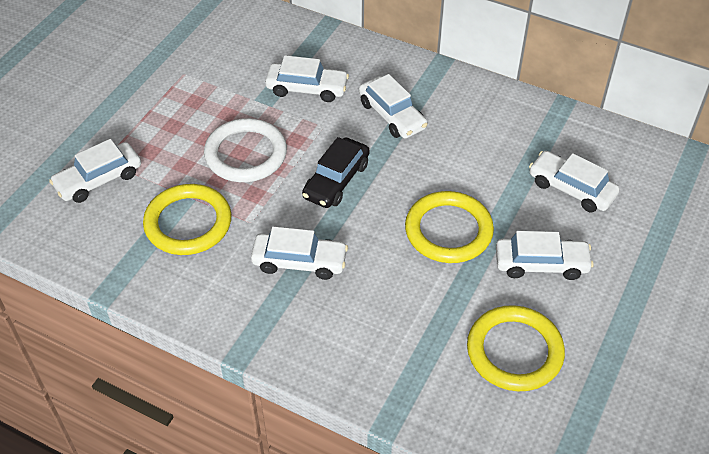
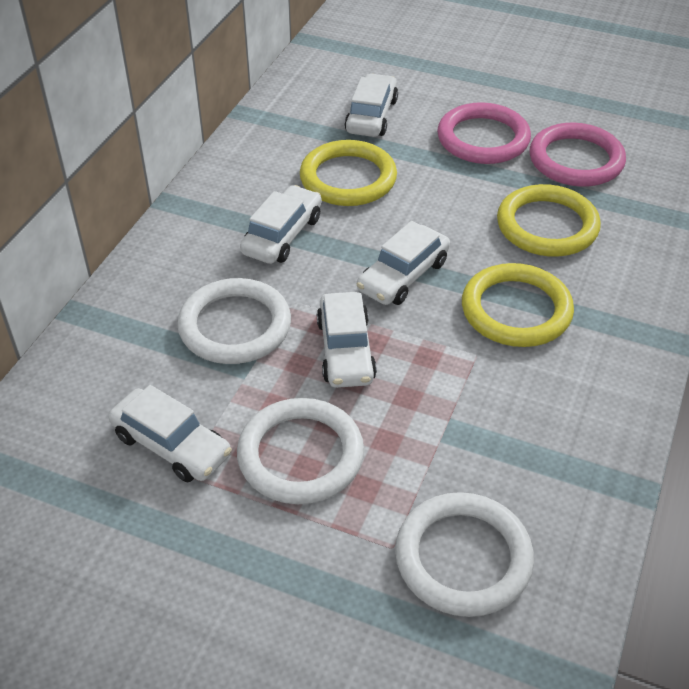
black car: [302,137,370,208] = 1 -> none = 0
pink ring: none = 0 -> [437,102,531,164] [530,123,626,187] = 2
white car: [49,139,141,203] [251,226,348,280] [265,55,349,102] [359,74,428,138] [496,231,594,280] [529,151,620,212] = 6 -> [108,385,232,482] [240,185,322,264] [317,292,377,388] [345,73,398,137] [356,221,450,305] = 5
white ring: [204,118,287,182] = 1 -> [177,278,291,364] [237,398,364,504] [395,492,534,617] = 3

